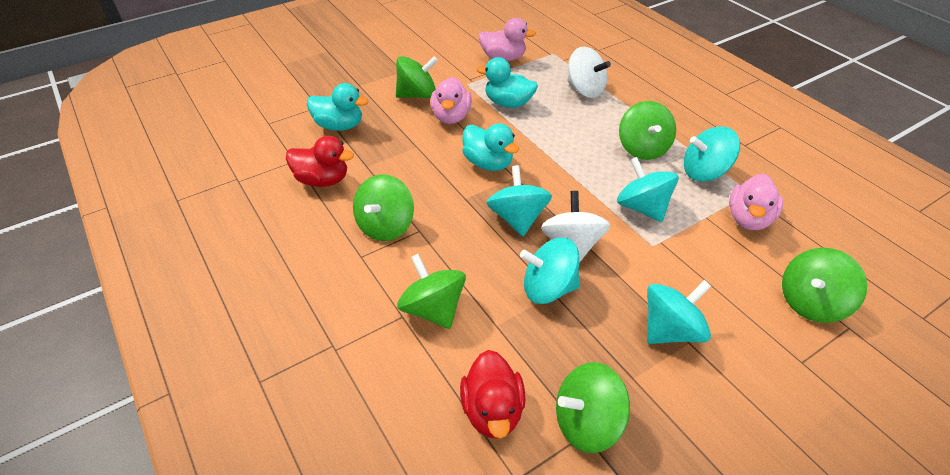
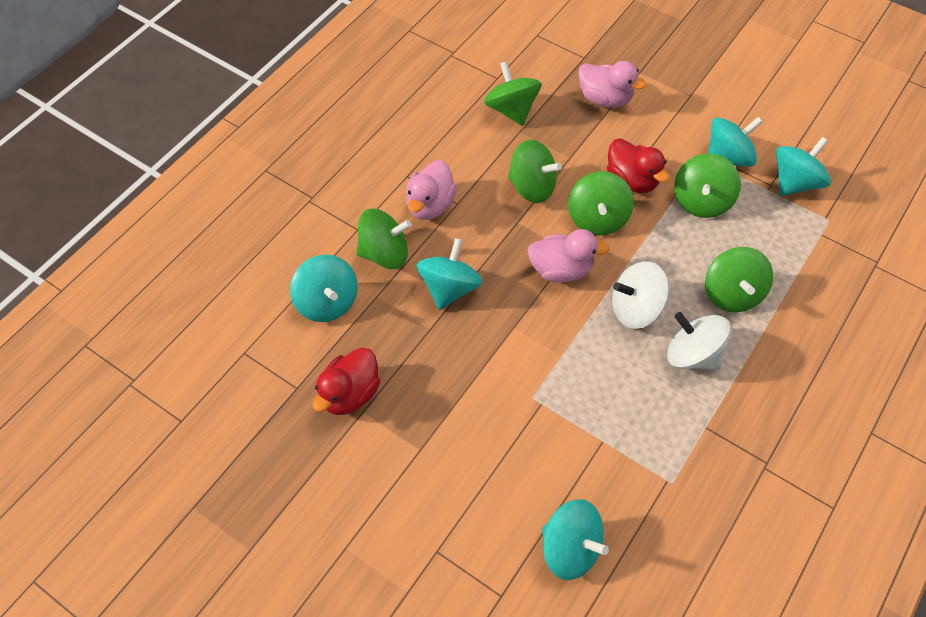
turquoise duck: [307,83,368,131] [462,123,519,171] [477,57,538,108] = 3 -> none = 0

